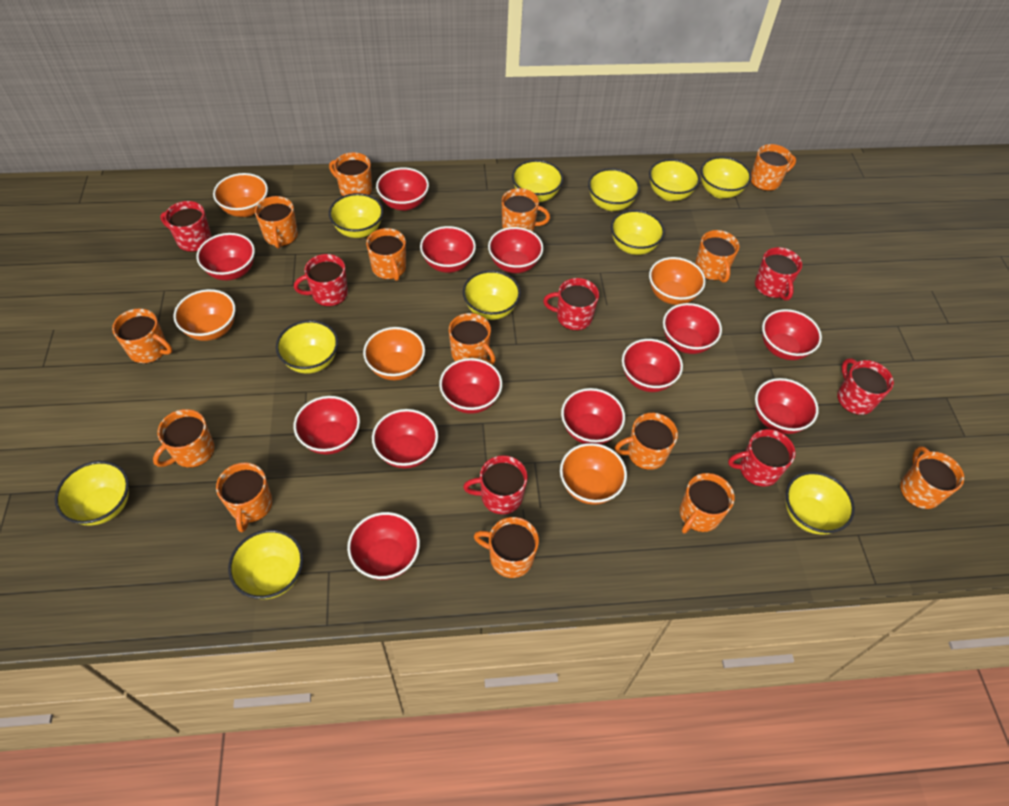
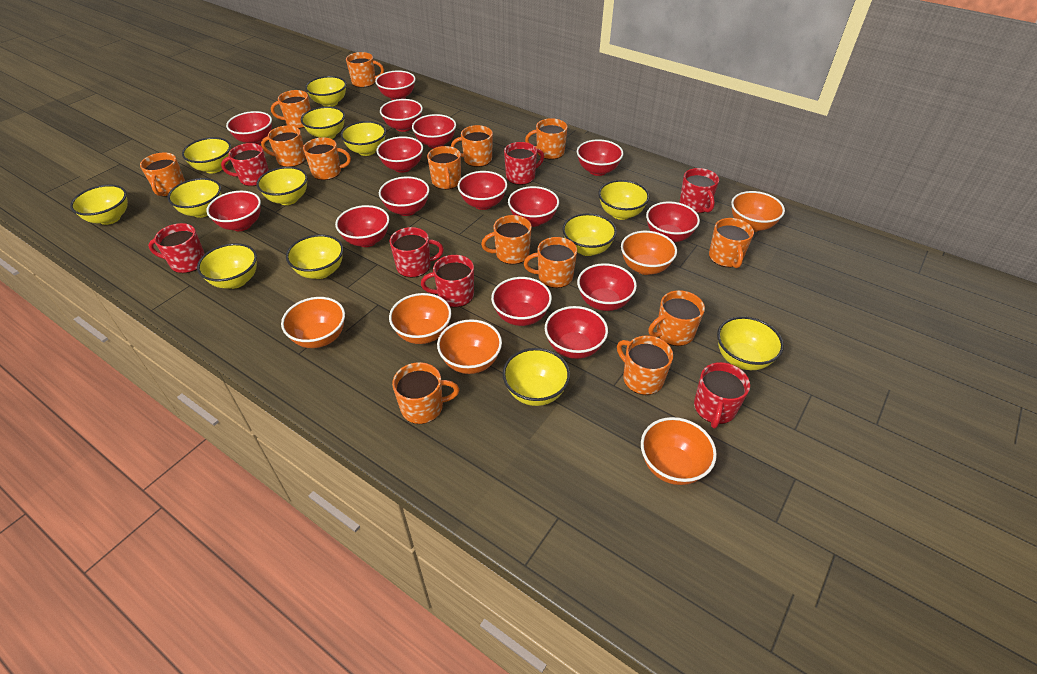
orange bowl: [173,289,235,341] [213,173,268,217] [363,327,425,380] [560,443,627,505] [649,257,706,305] = 5 -> [281,297,345,348] [389,293,451,344] [437,319,502,374] [621,231,677,275] [641,417,717,485] [731,191,785,232] = 6
red bowl: [196,233,255,280] [294,396,360,455] [347,512,420,580] [372,409,438,468] [376,167,429,211] [420,226,476,273] [439,358,502,414] [488,227,543,273] [561,388,625,444] [622,339,683,392] [663,303,722,354] [755,378,819,434] [762,309,822,360] = 13 -> [206,191,261,231] [226,111,272,144] [335,205,389,247] [375,70,416,100] [376,136,423,173] [379,176,430,216] [380,99,423,132] [412,114,456,148] [457,171,507,210] [491,277,552,326] [508,186,559,227] [545,306,608,359] [577,139,623,176] [577,263,637,311] [646,201,700,243] = 15
yellow bowl: [55,461,129,525] [228,529,303,599] [276,320,338,374] [329,193,383,238] [463,270,521,320] [512,160,563,202] [588,168,640,211] [611,210,665,255] [649,159,700,201] [700,157,752,198] [786,471,855,535] = 11 -> [70,184,128,225] [168,178,221,218] [182,137,231,173] [197,243,257,289] [257,167,308,205] [286,234,343,279] [301,106,345,139] [305,76,347,107] [341,121,386,156] [502,348,570,406] [562,213,617,256] [598,180,650,220] [717,316,784,370] = 13

